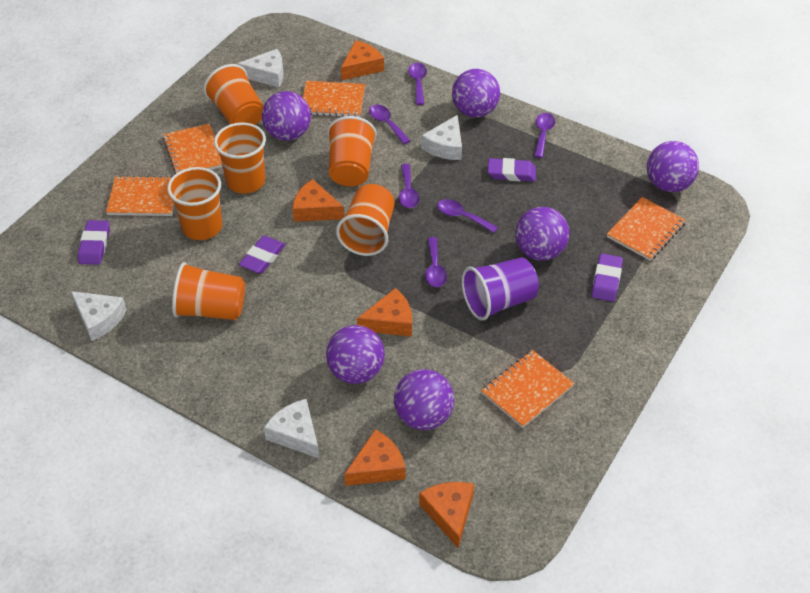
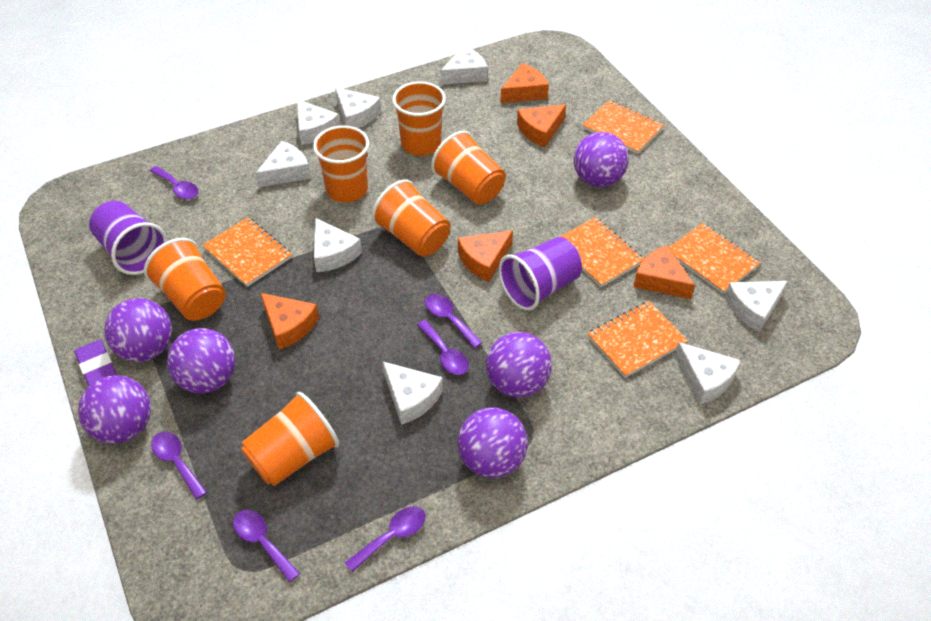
purple cup: [462,257,539,321] = 1 -> [89,201,167,275] [499,237,582,311] = 2
purple eraser: [78,220,110,265] [239,236,285,274] [488,158,536,181] [591,253,623,302] = 4 -> [74,340,117,386] = 1
white cheese: [71,291,127,341] [237,49,283,88] [264,399,319,458] [421,115,462,160] = 4 -> [256,141,311,187] [297,99,340,145] [314,218,362,272] [335,87,381,128] [383,362,443,425] [440,46,488,85] [675,342,740,405] [725,281,788,332] = 8

